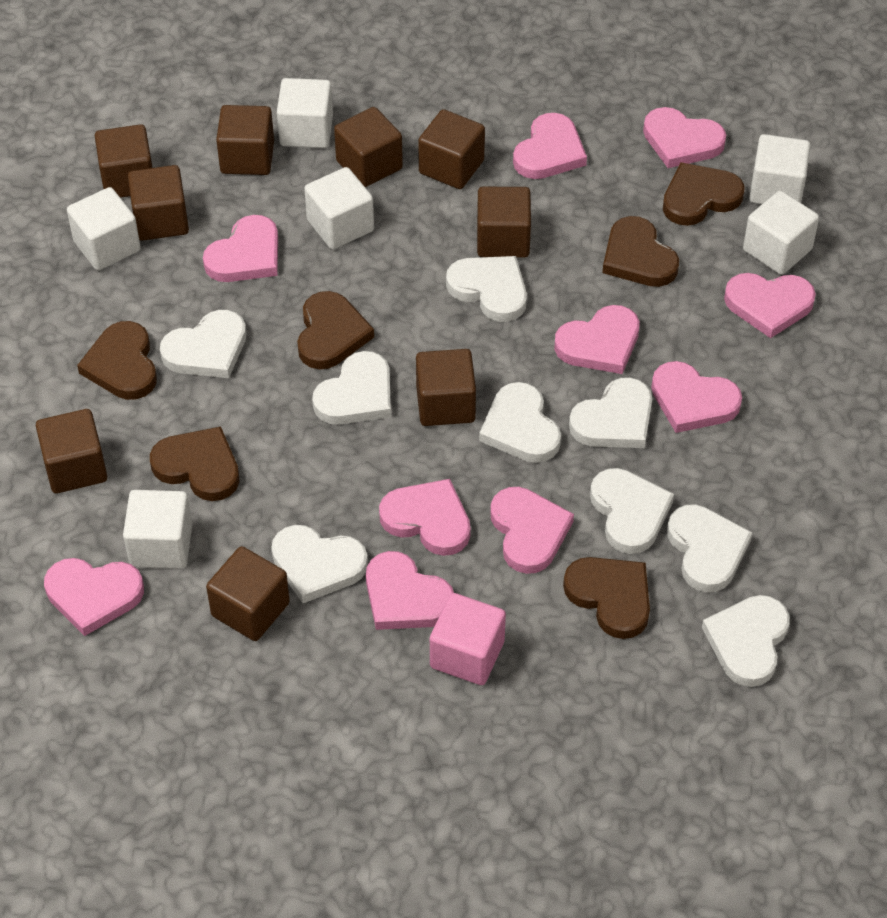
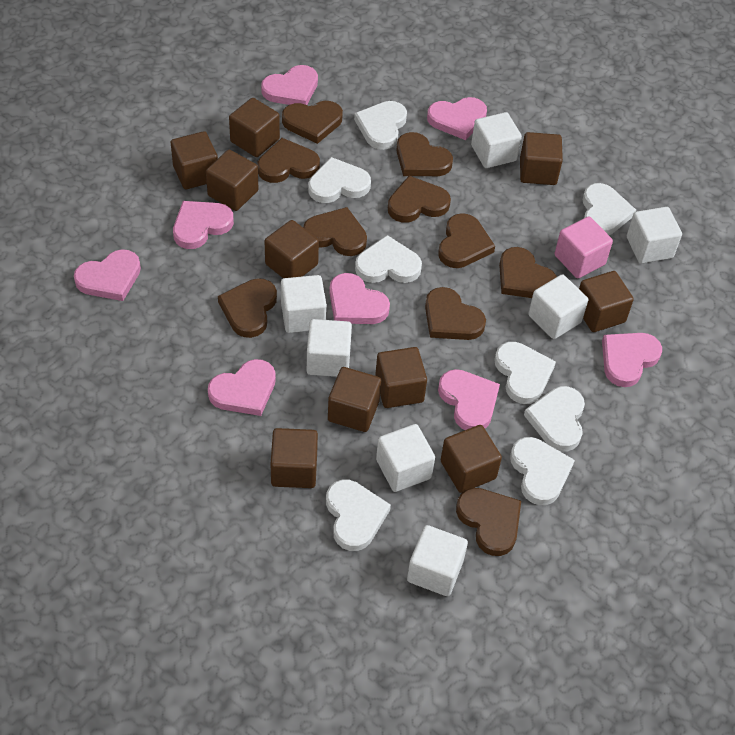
brown cube: [36,409,107,493] [95,124,152,198] [128,165,189,241] [206,546,290,641] [216,105,274,175] [334,107,403,187] [416,349,476,426] [418,109,485,189] [477,187,531,258] = 9 -> [171,131,218,189] [206,150,259,211] [229,98,280,157] [265,220,319,278] [271,428,318,488] [328,367,381,432] [375,347,427,408] [441,425,502,493] [520,132,563,185] [579,271,634,332] = 10
brown heart: [77,321,157,400] [150,427,240,501] [297,291,374,369] [563,557,650,639] [602,216,679,287] [663,162,745,226] = 6 -> [218,278,277,338] [257,138,320,183] [282,101,343,144] [303,207,367,256] [388,176,451,223] [396,132,453,176] [425,287,486,340] [438,213,495,268] [456,488,521,556] [499,247,557,298] = 10
pink heart: [44,558,144,636] [203,215,278,282] [366,551,454,630] [379,479,471,556] [490,487,574,574] [513,113,587,179] [554,305,640,374] [643,107,726,168] [651,361,742,433] [724,273,816,338] = 10 -> [74,249,141,301] [173,201,234,249] [208,359,276,416] [261,65,318,105] [329,273,390,324] [427,97,487,140] [438,369,500,430] [602,333,662,387] = 8
white cube: [67,187,141,270] [123,490,192,569] [277,78,333,148] [304,167,374,249] [743,191,819,275] [749,134,811,204] = 6 -> [281,275,327,333] [307,319,352,377] [376,424,435,492] [407,525,468,596] [471,112,522,168] [528,274,588,339] [627,207,682,263] = 7
white heart: [160,310,246,378] [271,525,368,603] [312,351,391,425] [446,256,527,322] [479,382,561,463] [569,377,652,448] [590,468,674,554] [667,504,753,592] [702,595,790,687] = 9 -> [308,157,371,203] [326,480,391,551] [354,101,407,150] [355,235,422,283] [494,342,556,404] [510,437,575,505] [524,386,585,451] [582,183,636,235] = 8

